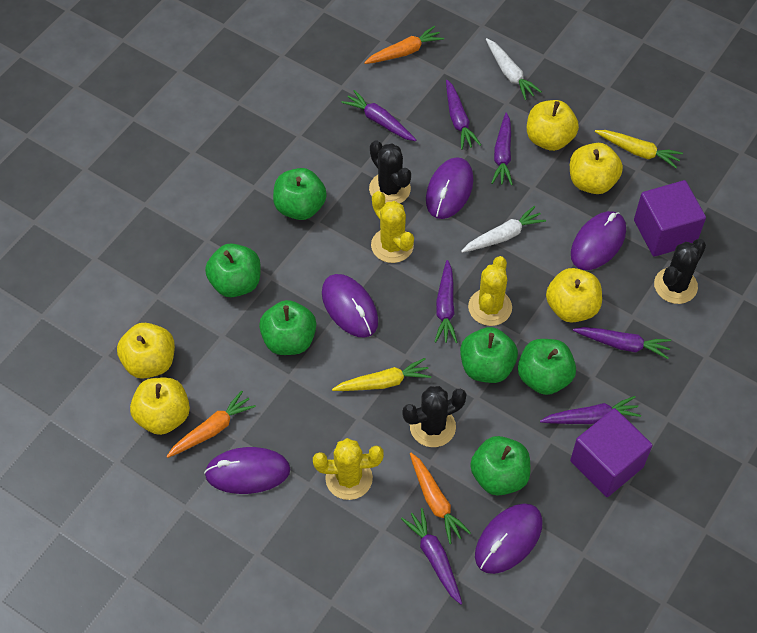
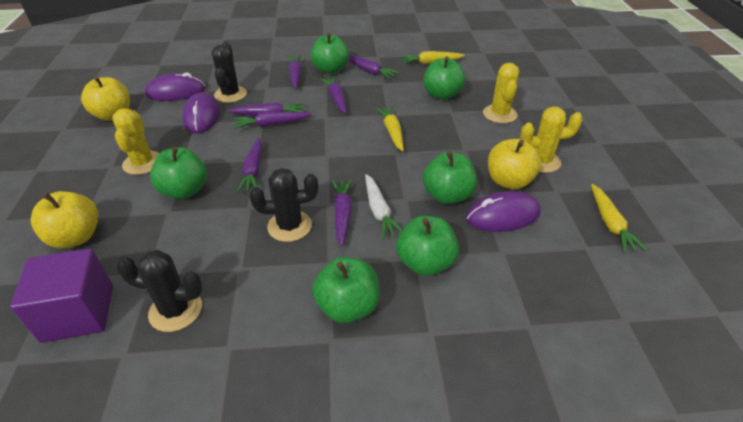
orange carrot: [166,391,256,458] [364,26,444,64] [410,453,471,544] = 3 -> none = 0
purple cube: [570,408,653,497] [634,180,706,257] = 2 -> [10,249,113,343] = 1
purple mouse: [204,447,290,494] [322,274,378,338] [426,157,473,219] [475,503,543,574] [571,211,626,270] = 5 -> [145,72,205,101] [182,92,220,133] [466,191,541,232] = 3
white carrot: [461,206,546,253] [486,38,542,100] = 2 -> [365,174,402,239] = 1
yellow apple: [117,323,175,379] [130,377,190,435] [527,100,579,151] [546,268,602,323] [570,143,623,194] = 5 -> [31,191,99,248] [81,76,130,121] [488,139,541,189] = 3
yellow carrot: [332,358,431,391] [595,130,683,168] = 2 -> [375,106,404,151] [400,51,465,64] [591,184,647,253] = 3

